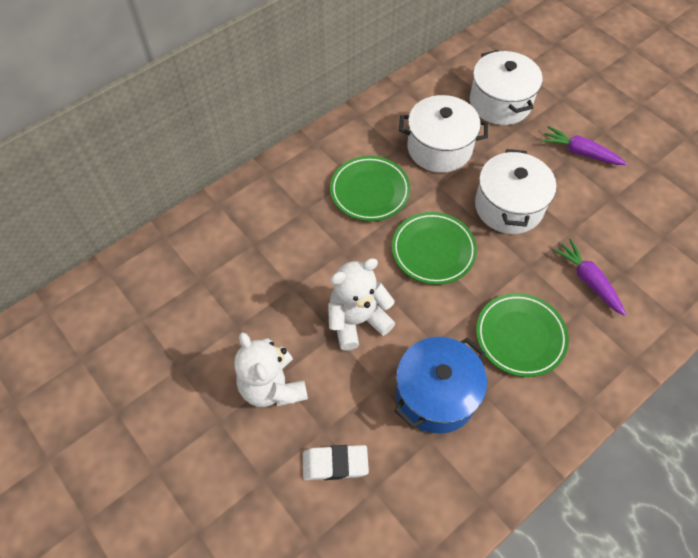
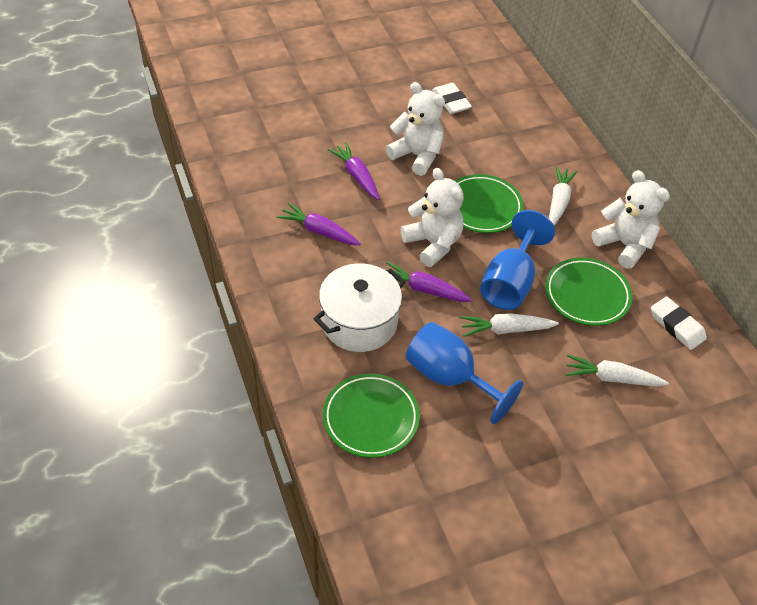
blue goblet: none = 0 -> [406,322,523,424] [480,210,555,310] = 2
blue pot: [394,337,487,434] = 1 -> none = 0
purple carrot: [541,126,627,165] [552,238,626,316] = 2 -> [277,203,361,245] [328,142,379,200] [387,262,472,302] = 3
white carrot: none = 0 -> [460,313,559,337] [549,166,578,225] [566,354,669,387] = 3
white eraser: [303,445,369,480] = 1 -> [432,83,472,114] [651,297,707,350] = 2
white pot: [399,95,488,173] [470,50,543,125] [475,149,556,234] = 3 -> [314,263,405,352] = 1
white teddy bear: [234,332,308,407] [328,258,395,351] = 2 -> [385,82,445,176] [401,168,464,267] [592,170,670,268] = 3

